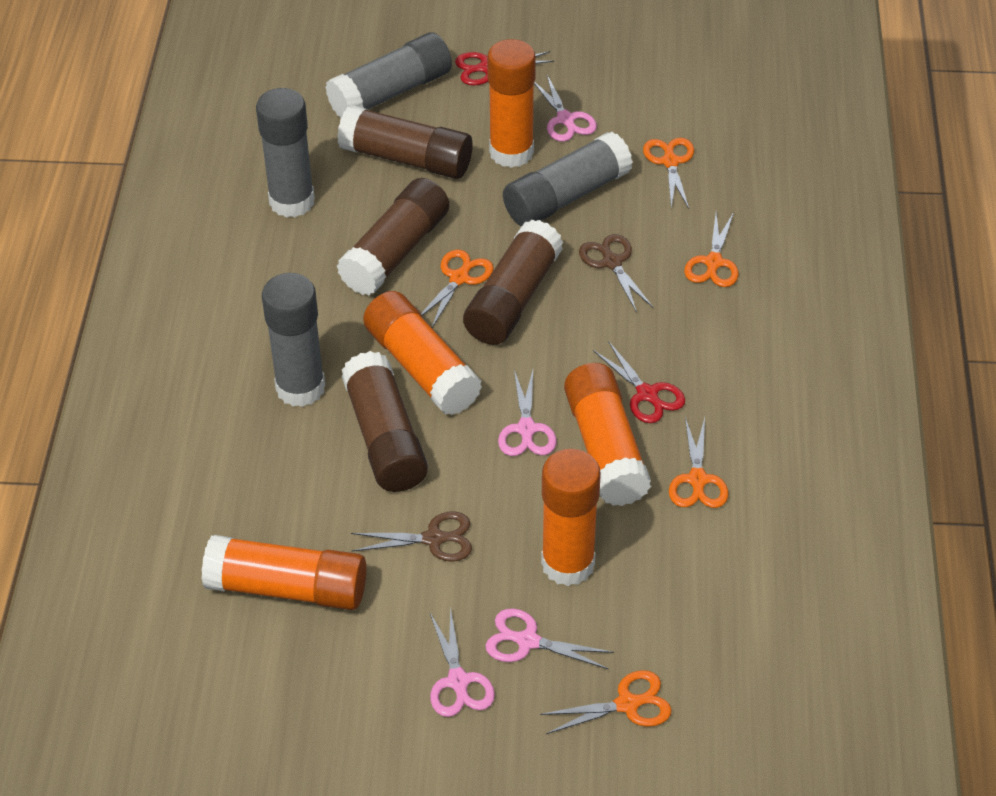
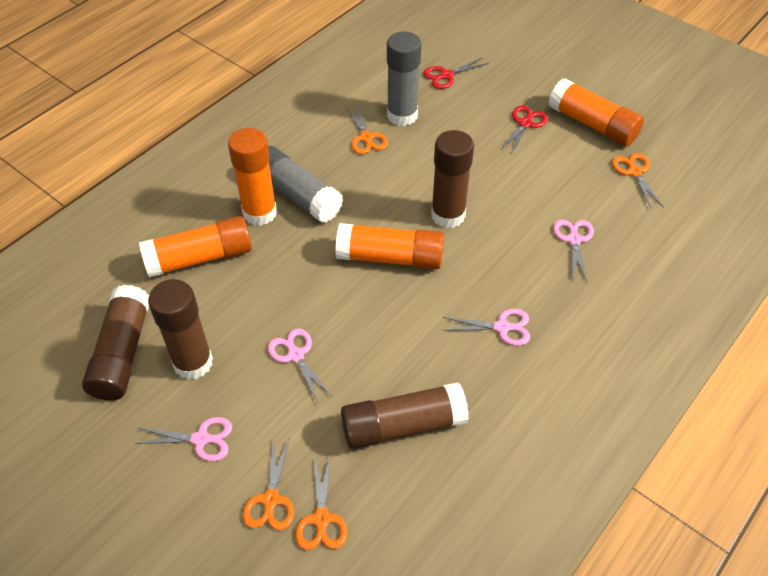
brown scissors: [351,512,472,562] [579,234,653,313] = 2 -> none = 0
grey glue stick: [256,88,315,218] [262,273,325,407] [325,32,452,118] [503,132,633,226] = 4 -> [268,146,343,223] [387,32,421,126] = 2
orange glue stick: [201,535,366,610] [363,291,482,415] [487,39,536,168] [541,449,601,586] [564,363,651,506] = 5 -> [139,216,252,278] [228,128,277,226] [335,223,444,269] [549,78,644,146] = 4
orange scissors: [421,250,494,327] [540,670,672,734] [643,138,694,209] [669,417,728,508] [684,212,739,287] = 5 -> [243,437,294,530] [295,457,347,550] [346,106,388,154] [612,153,663,208] = 4

